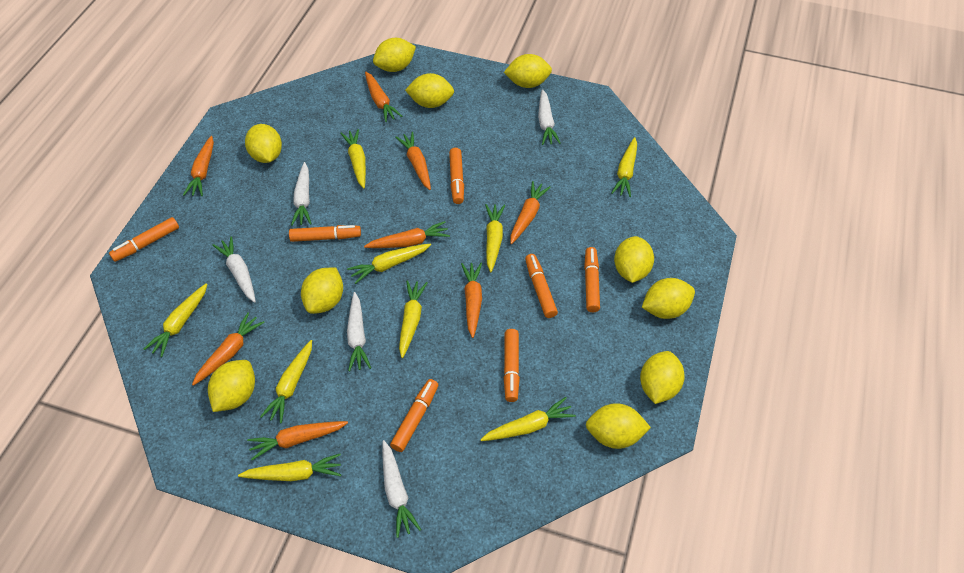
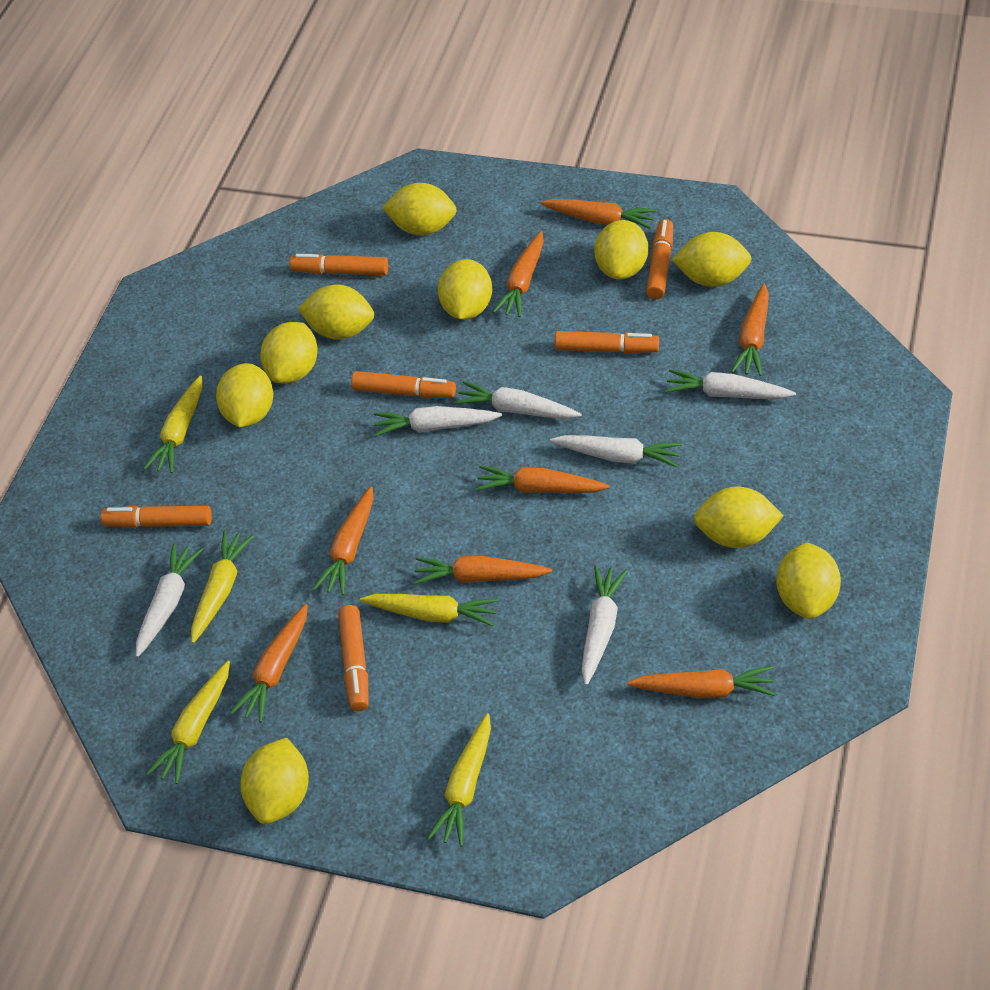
orange marker: [109,217,179,262] [289,225,361,242] [390,379,439,452] [449,148,464,204] [504,329,520,402] [525,254,558,318] [584,247,600,312] = 7 -> [101,506,212,528] [290,254,388,275] [338,605,369,711] [351,371,456,398] [555,331,659,354] [646,219,673,299] = 6
white carrot: [212,236,256,303] [291,162,312,226] [347,292,371,371] [382,440,421,538] [538,89,561,145] = 5 -> [136,543,203,657] [374,406,502,437] [454,381,582,419] [550,435,682,468] [581,566,627,685] [665,369,796,399] = 6
yellow carrot: [144,283,207,357] [238,454,341,481] [260,340,312,423] [340,129,366,189] [347,244,431,284] [399,280,427,358] [480,397,576,441] [485,204,505,272] [611,137,637,197] = 9 -> [144,375,202,473] [147,661,230,784] [191,530,254,643] [360,594,499,627] [428,713,491,846] = 5

